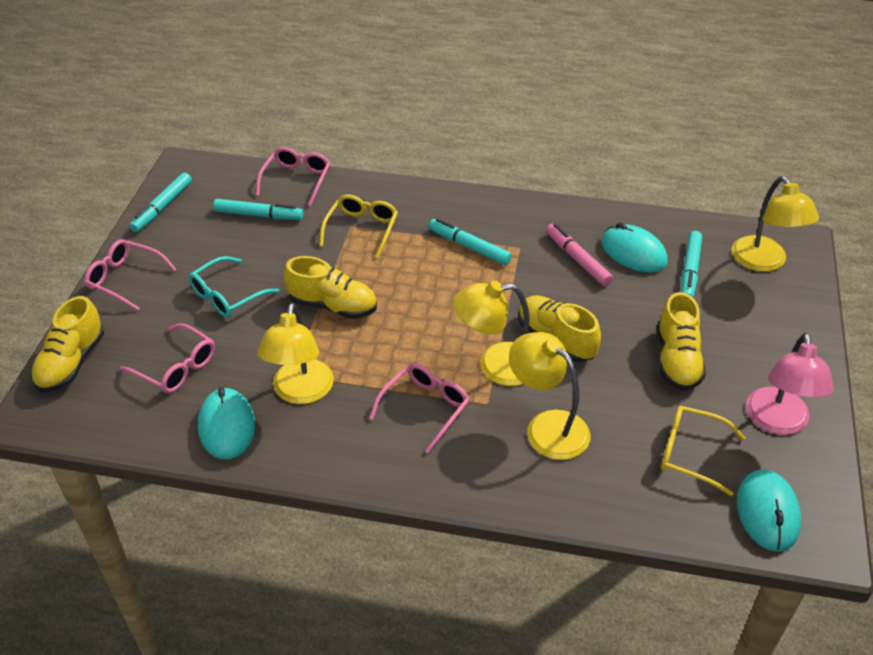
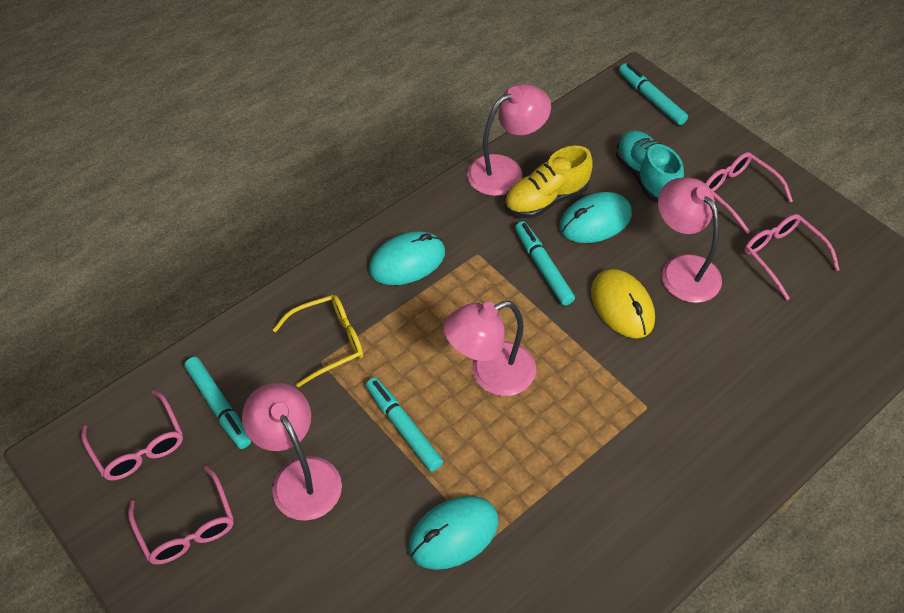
pink lamp: [746,333,834,435] = 1 -> [242,383,342,521] [443,301,536,396] [467,84,551,196] [658,178,722,303] = 4
pink marker: [546,224,613,286] = 1 -> none = 0
turquoise glasses: [188,256,279,317] = 1 -> none = 0
turquoise shoe: none = 0 -> [616,130,684,203] = 1
yellow glasses: [319,194,398,258] [661,406,746,496] = 2 -> [273,295,363,387] = 1
yellow lamp: [257,303,334,404] [453,281,530,386] [509,332,590,460] [732,176,819,272] = 4 -> none = 0
yellow mouse: none = 0 -> [591,269,655,338] = 1
yellow shoe: [31,296,104,392] [284,256,377,319] [518,295,601,362] [657,292,706,391] = 4 -> [504,146,593,218] = 1

